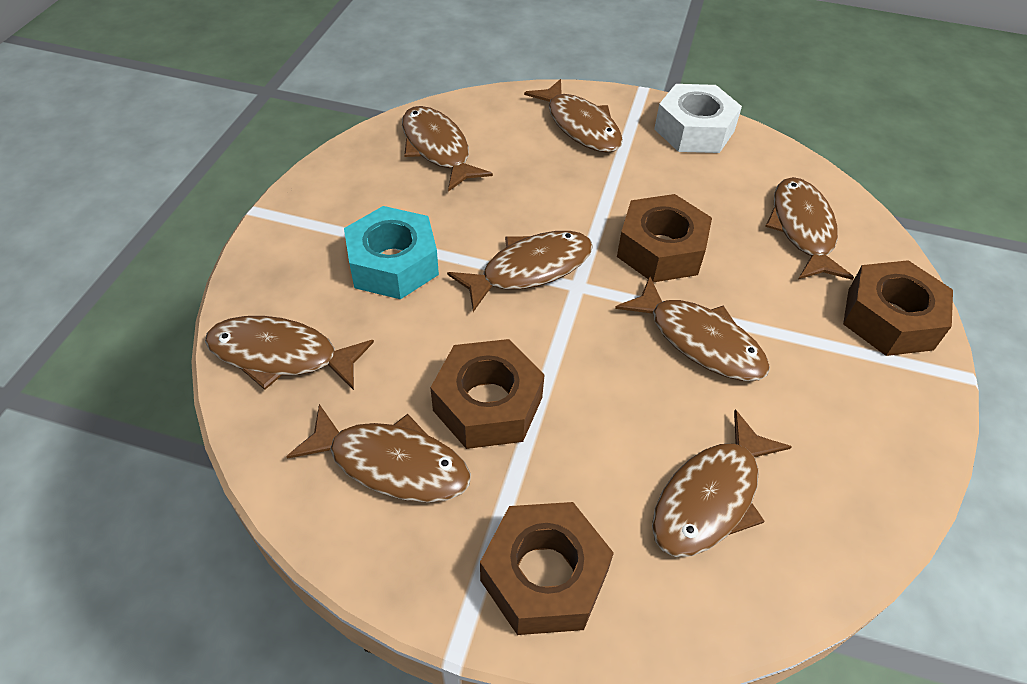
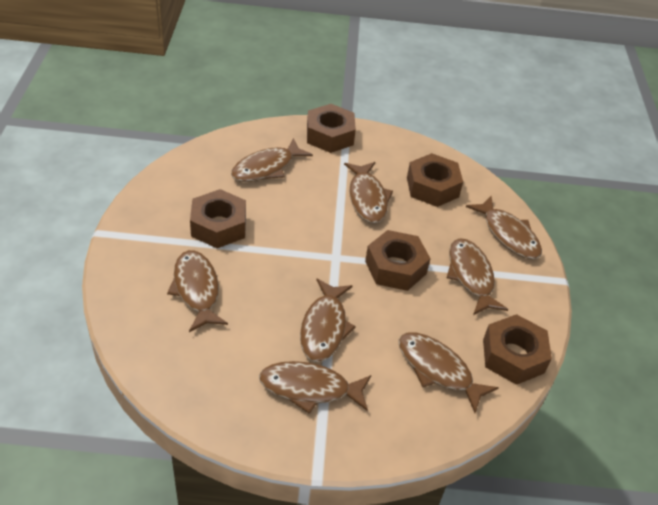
brown nut: [430,339,545,449] [480,502,614,635] [617,194,712,283] [843,260,953,356] = 4 -> [190,189,246,248] [307,104,356,153] [365,230,431,291] [407,153,463,207] [483,314,552,385] = 5
turquoise nut: [344,206,439,299] = 1 -> none = 0
white nut: [654,84,742,153] = 1 -> none = 0

